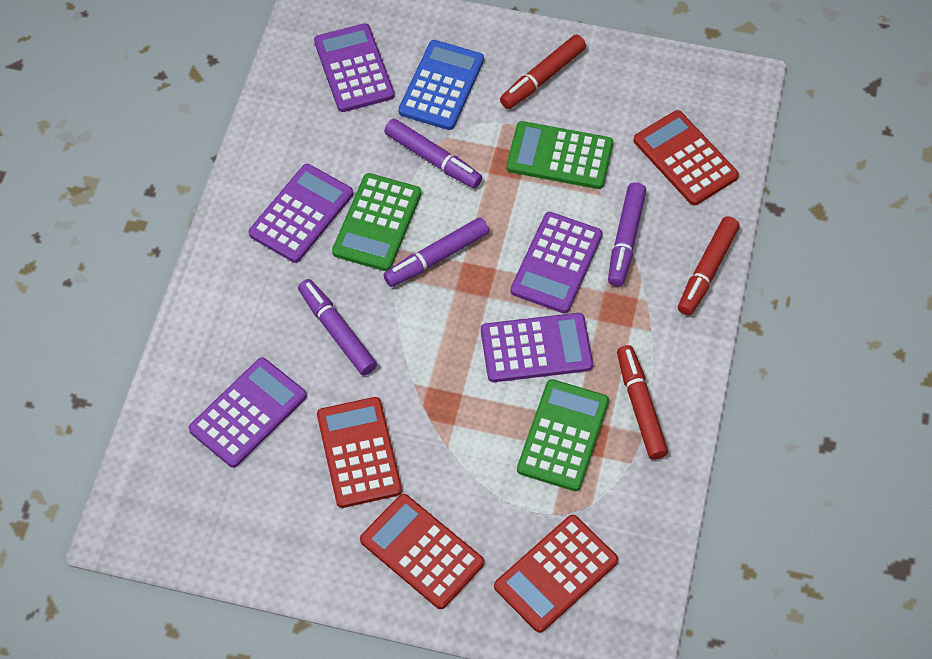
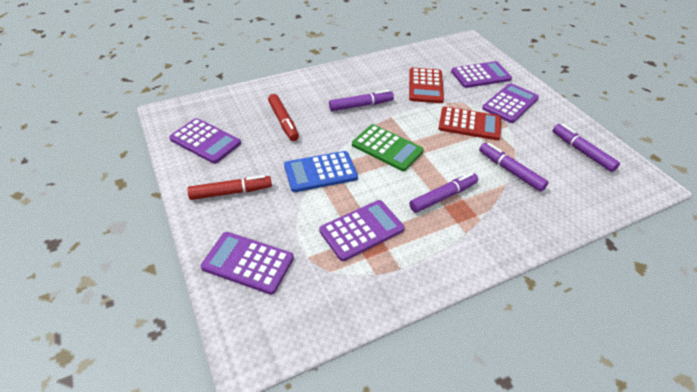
green calculator: [332,173,421,271] [506,121,613,189] [517,379,609,491] = 3 -> [352,124,424,171] = 1
red calculator: [317,397,402,508] [360,494,484,609] [494,515,618,633] [634,110,739,206] = 4 -> [409,68,444,103] [438,106,501,140] = 2
red marker: [500,34,586,109] [617,345,668,460] [678,216,740,316] = 3 -> [187,175,272,200] [268,94,299,141] = 2

